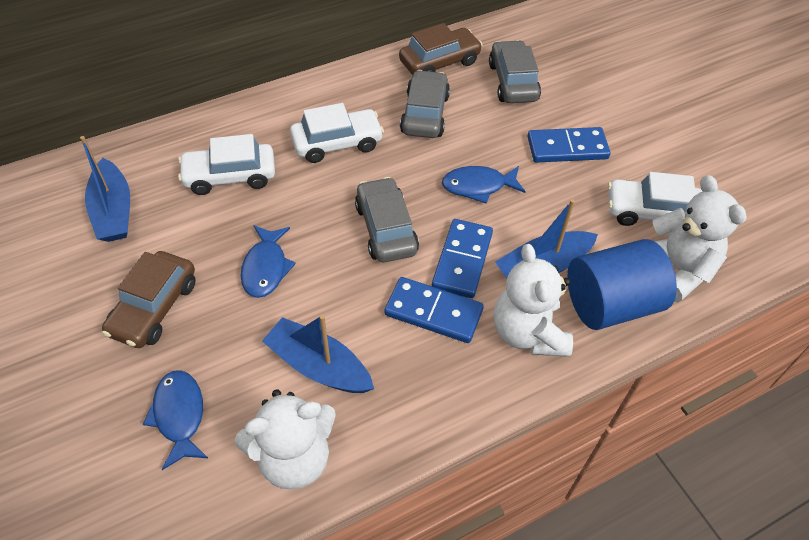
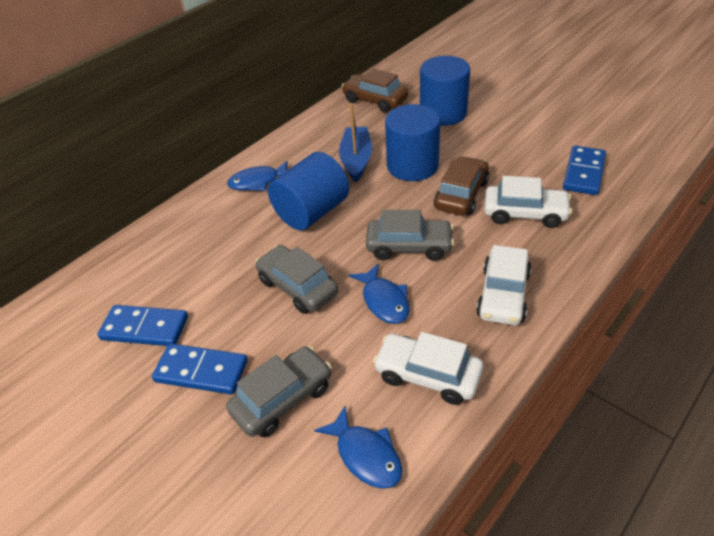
blue boat: [80,136,130,242] [262,315,374,393] [495,199,598,279] = 3 -> [339,103,372,183] = 1
blue cylinder: [567,239,677,330] = 1 -> [268,152,349,231] [385,104,440,181] [420,56,470,126] = 3
white teddy bear: [235,389,336,490] [494,244,573,357] [653,175,747,302] = 3 -> none = 0

